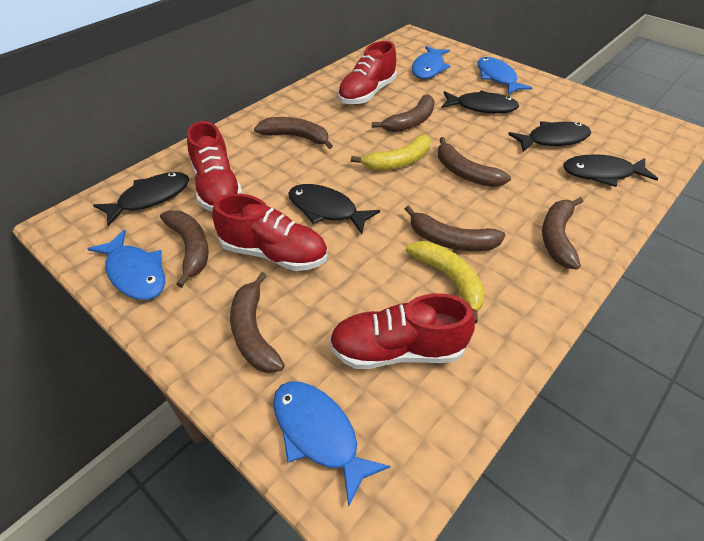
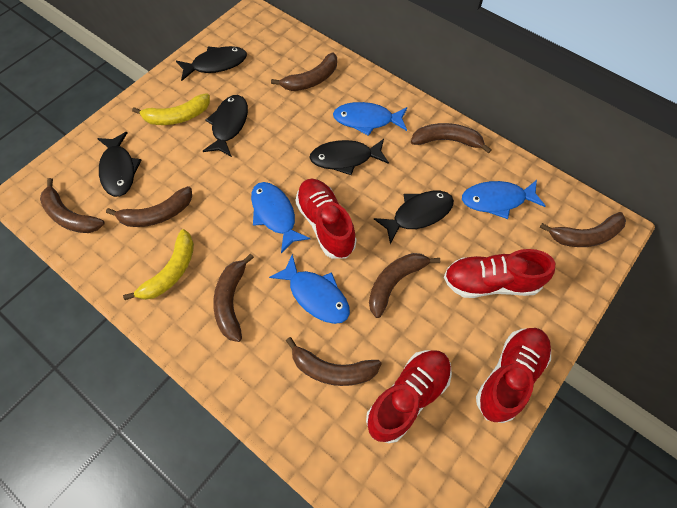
brown banana: [160,210,209,288] [230,272,285,373] [254,117,333,149] [372,94,435,132] [405,205,506,251] [438,137,511,187] [542,197,583,269] = 7 -> [40,178,105,233] [106,186,192,227] [213,254,254,342] [271,53,337,91] [286,337,382,386] [369,253,440,318] [411,123,492,154] [540,212,626,247] = 8

